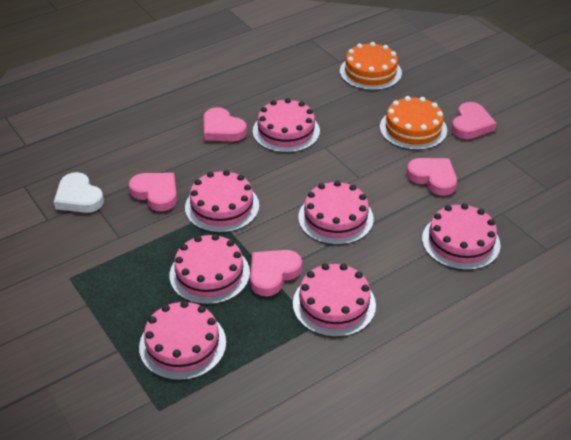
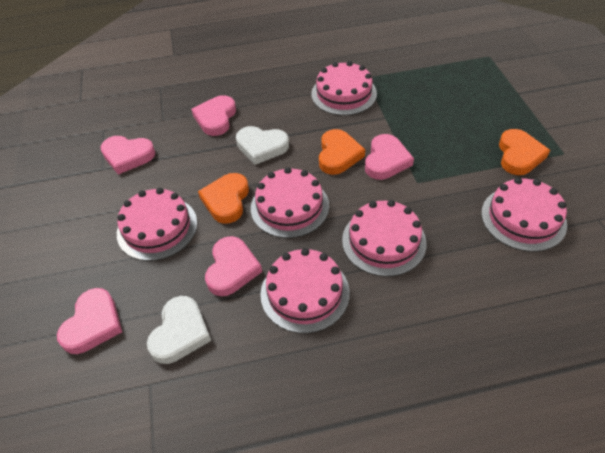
orange cake: [340,42,402,90] [380,96,447,150] = 2 -> none = 0
orange heart: none = 0 -> [198,173,249,224] [319,129,365,175] [499,129,550,175] = 3
pink cake: [139,301,226,380] [169,234,250,305] [185,170,259,233] [253,98,320,153] [293,263,376,337] [298,181,374,245] [422,203,501,270] = 7 -> [117,188,197,261] [251,167,329,238] [260,248,350,333] [311,61,377,116] [342,200,427,277] [481,178,567,252] = 6
white heart: [54,172,104,213] = 1 -> [147,296,211,364] [236,126,289,165] = 2

